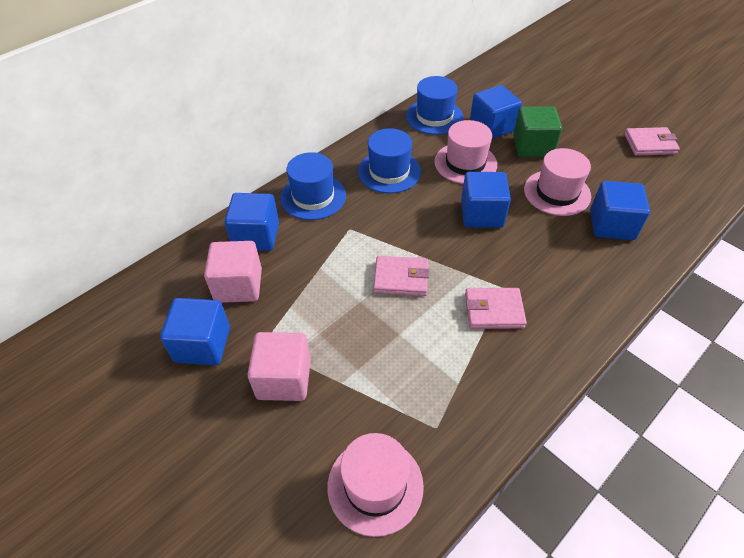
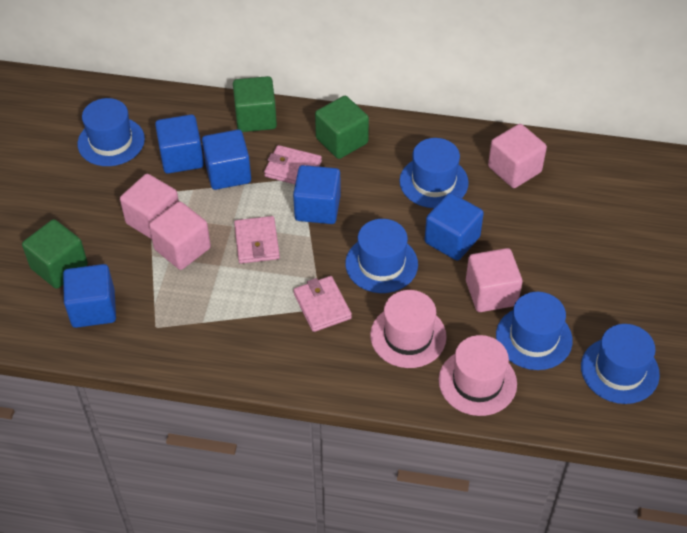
blue hat: [280,152,346,220] [358,128,421,193] [406,76,464,135] = 3 -> [77,98,145,166] [345,219,418,293] [400,138,469,208] [496,292,573,370] [581,324,660,404] = 5
green cube: [513,106,562,157] = 1 -> [22,219,88,289] [233,76,277,132] [315,96,369,159] = 3
pink cube: [204,241,262,303] [247,332,311,401] = 2 -> [120,174,179,239] [149,201,211,270] [466,248,522,312] [488,124,547,188] = 4
pink hat: [327,433,424,537] [434,120,497,184] [524,148,591,216] = 3 -> [370,290,447,368] [439,335,517,416] = 2

